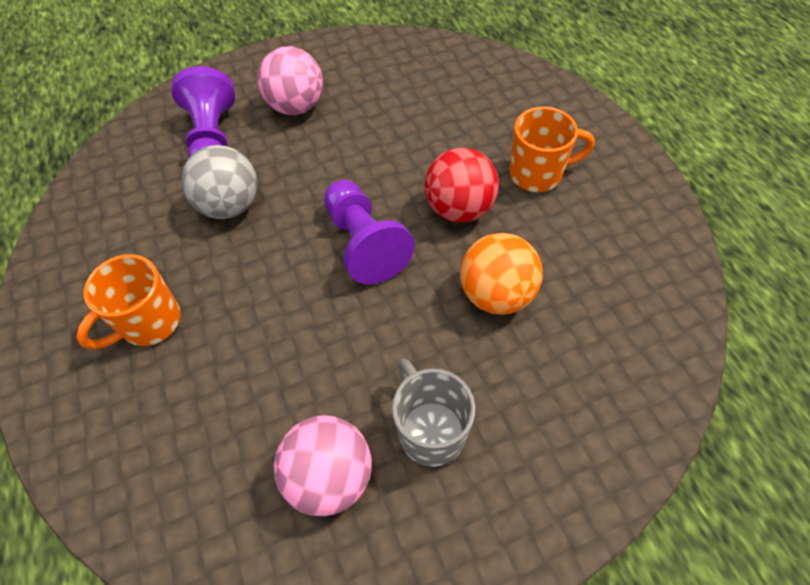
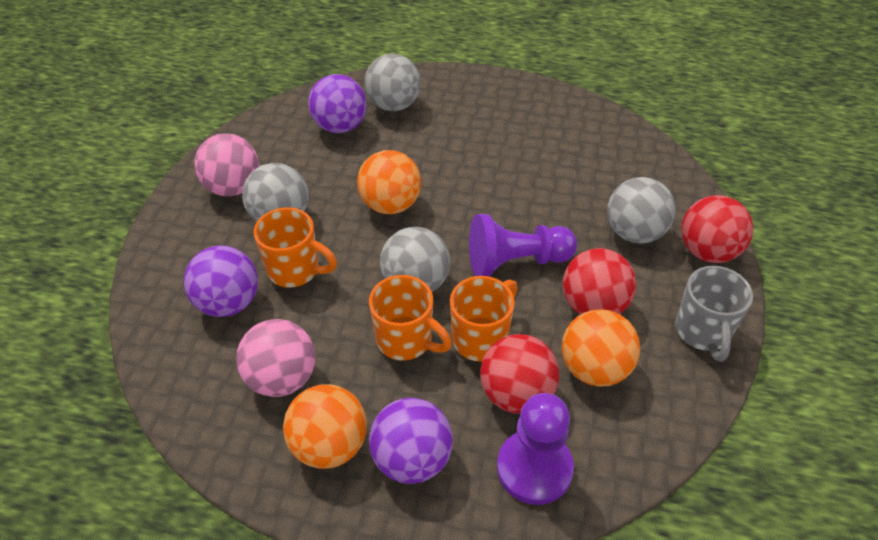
grey ball: [181,145,258,219] = 1 -> [242,163,308,222] [364,54,421,111] [380,227,450,292] [607,177,676,244] = 4
orange ball: [460,233,543,315] = 1 -> [283,384,367,469] [357,150,421,214] [562,309,640,387] = 3
orange mug: [76,254,181,349] [509,107,595,192] = 2 -> [254,207,337,288] [369,275,452,360] [450,276,517,362] = 3
purple ball: none = 0 -> [184,245,258,317] [308,74,367,133] [369,398,453,484] = 3
red ball: [425,147,499,223] = 1 -> [480,334,559,414] [563,248,636,315] [681,195,753,263] = 3

